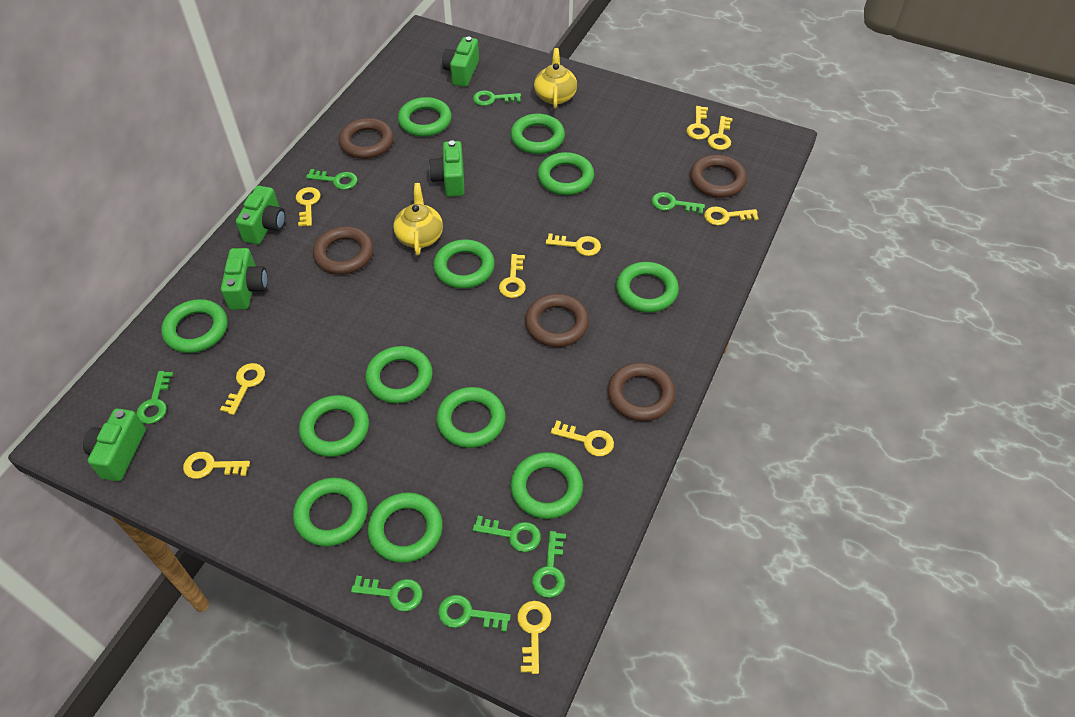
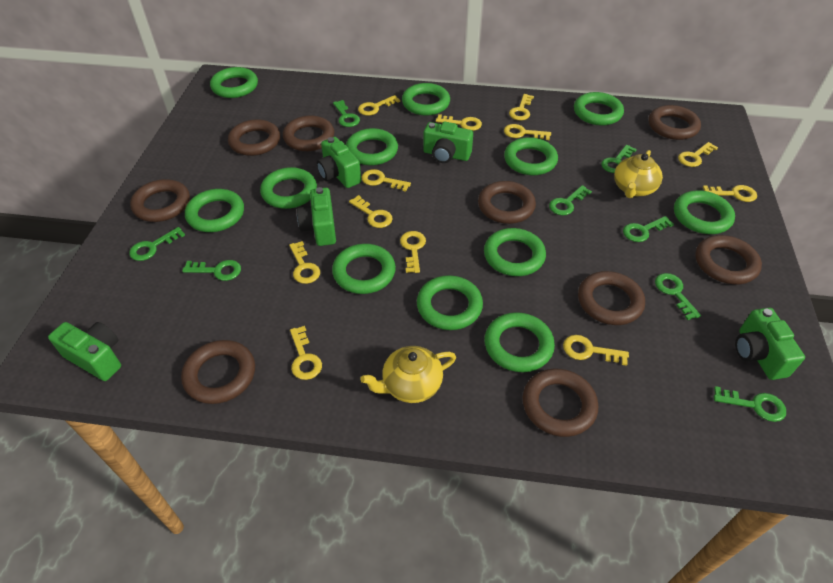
brown ring: [313,226,374,275] [339,118,394,159] [525,294,589,347] [608,362,676,421] [690,155,747,198] = 5 -> [130,179,190,222] [181,340,255,404] [228,119,280,156] [283,116,334,151] [478,181,536,224] [522,369,598,437] [578,271,645,325] [649,105,701,140] [695,235,762,284] = 9
yellow key: [183,452,250,479] [220,363,265,415] [296,187,320,226] [499,254,526,298] [517,601,551,674] [546,233,601,256] [551,420,614,456] [687,106,710,140] [704,207,759,225] [708,116,733,150] = 10 -> [289,241,320,284] [290,326,322,380] [349,195,393,228] [358,95,400,116] [361,169,411,192] [400,231,426,273] [436,114,482,131] [504,124,551,140] [509,94,534,120] [563,335,629,366] [678,142,718,167] [703,185,757,202] = 12

